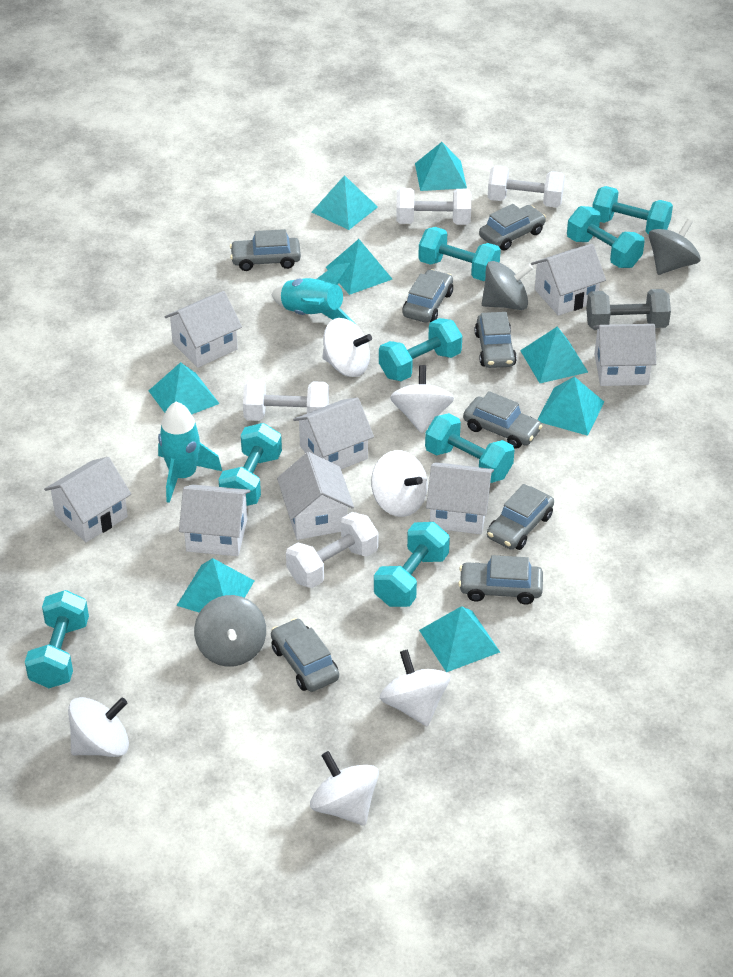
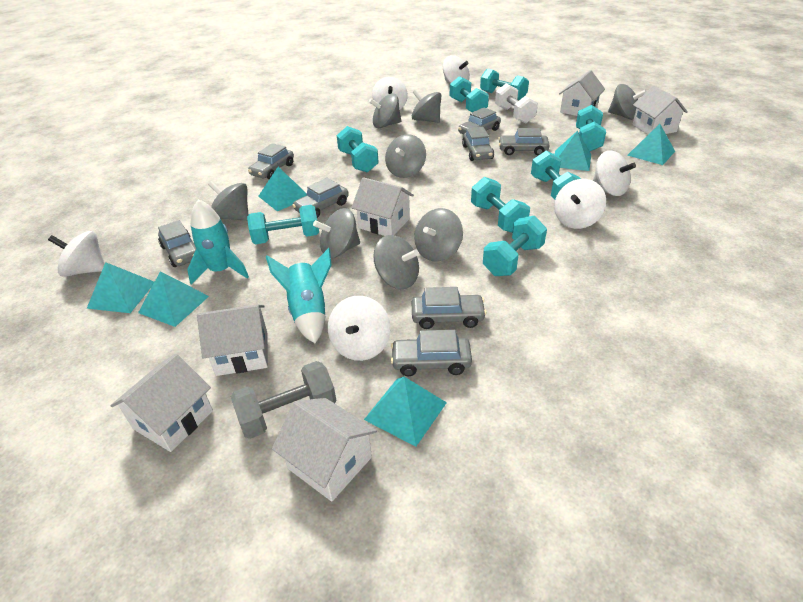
grey spinning top: [194,595,266,667] [482,261,533,310] [649,219,700,275] = 3 -> [208,181,248,221] [313,208,360,258] [369,93,401,128] [373,235,419,289] [385,134,426,178] [412,90,441,123] [414,208,463,262] [608,84,647,120] = 8
turquoise pyramid: [149,362,220,415] [176,558,254,612] [312,175,378,230] [326,239,392,295] [415,142,467,191] [419,606,500,672] [520,326,588,383] [537,377,604,436] = 8 -> [87,262,154,313] [138,271,209,327] [258,167,307,211] [364,377,447,447] [555,131,591,171] [627,124,675,165] = 6
white dumbbell: [243,379,329,421] [286,512,378,588] [396,188,471,225] [488,165,565,208] = 4 -> [495,83,538,123] = 1
white house: [44,457,131,542] [164,291,242,368] [179,484,250,556] [277,452,354,540] [293,397,374,469] [426,462,494,534] [531,244,606,316] [593,324,656,386] = 8 -> [111,354,213,452] [197,305,268,376] [272,398,377,502] [351,177,414,236] [559,70,605,116] [632,86,688,135] = 6

